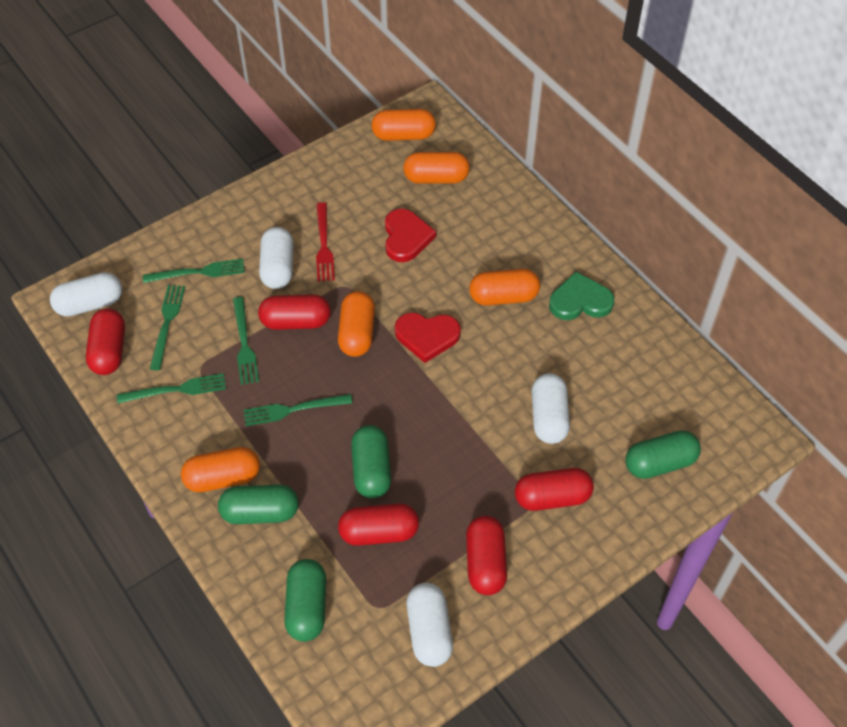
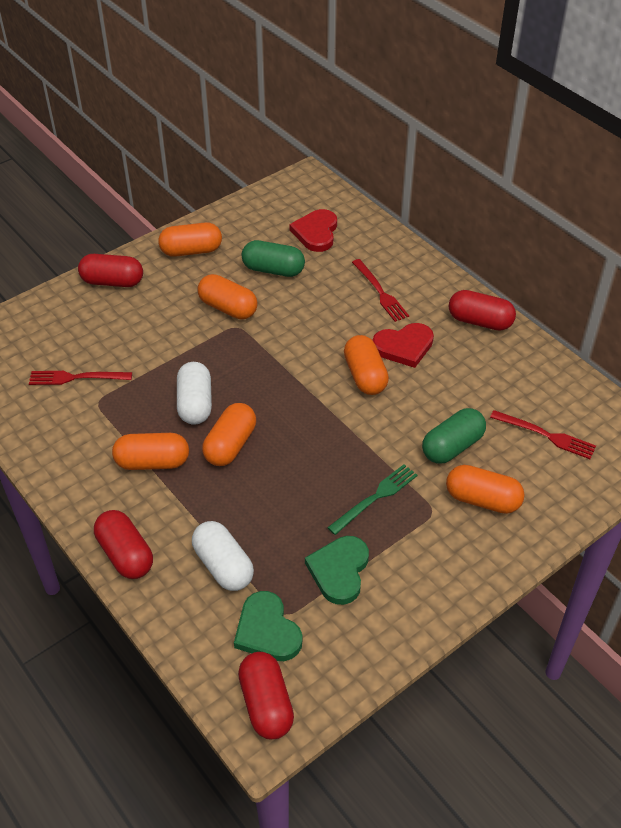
green capsule: [218,484,299,524] [284,559,326,642] [351,425,391,499] [625,430,701,479] = 4 -> [242,240,305,277] [422,408,486,464] = 2
green fork: [117,373,226,403] [143,259,245,283] [150,285,185,370] [233,297,259,385] [243,394,353,426] = 5 -> [327,464,418,535] = 1
green heart: [549,272,614,320] = 1 -> [234,591,302,661] [305,536,369,605] = 2
orange capsule: [181,447,260,492] [338,291,375,357] [371,109,436,141] [403,152,470,184] [469,269,540,306] = 5 -> [112,433,189,470] [158,222,222,257] [197,274,258,319] [202,403,256,466] [344,335,389,395] [446,465,525,514] = 6
red capsule: [86,308,125,375] [258,294,331,330] [338,503,419,546] [466,516,507,595] [515,468,594,511] = 5 -> [78,254,143,287] [94,510,153,579] [238,652,294,739] [449,290,516,331] = 4
red fork: [316,202,335,282] = 1 -> [29,371,132,385] [352,259,409,322] [490,410,596,459] = 3
white capsule: [50,272,122,317] [259,227,294,289] [406,583,453,667] [532,373,570,444] = 4 -> [177,362,212,425] [192,521,254,591] = 2

